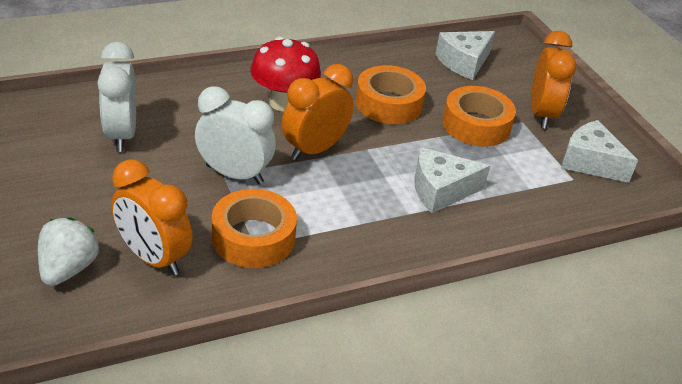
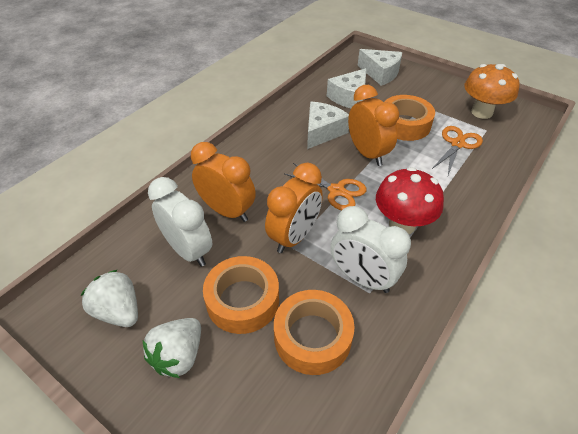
orange mushroom: none = 0 -> [464,64,520,119] = 1
orange scissors: none = 0 -> [285,163,366,210] [432,126,483,175] = 2
white strawberry: [38,217,100,286] = 1 -> [80,270,138,327] [143,318,201,378] = 2

